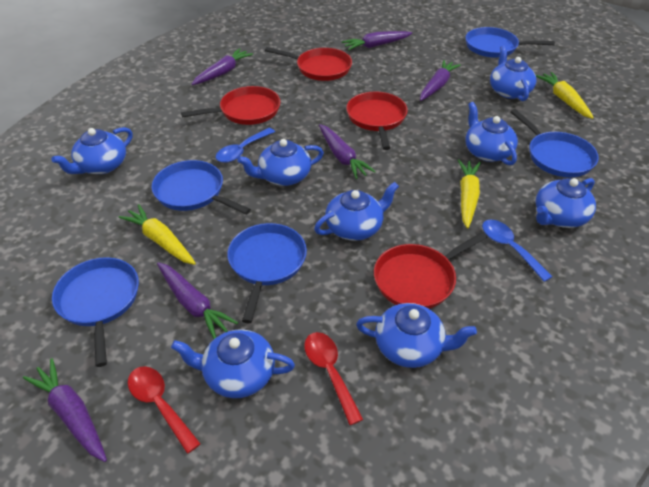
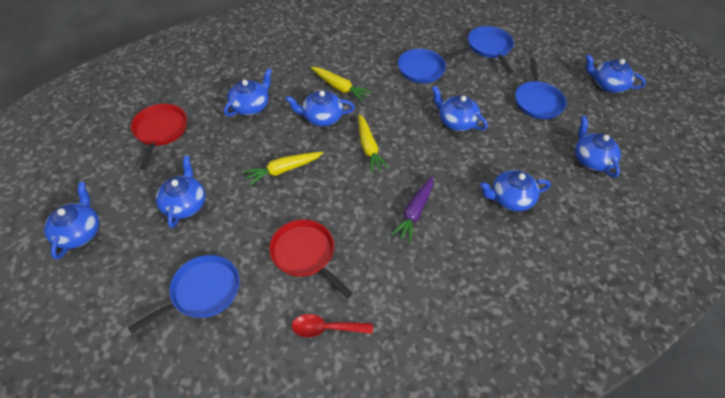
blue pan: [52,257,139,367] [152,160,251,215] [227,223,307,323] [465,27,555,58] [510,109,599,177] = 5 -> [128,255,240,334] [398,47,471,83] [468,26,514,73] [515,58,567,119] = 4
blue spoon: [216,128,275,163] [482,220,553,282] = 2 -> none = 0
purple carrot: [23,358,107,462] [157,262,238,339] [192,48,253,85] [319,124,376,179] [342,31,412,51] [420,60,461,101] = 6 -> [391,176,433,243] = 1
red pan: [181,86,280,125] [265,47,352,81] [346,92,408,150] [374,232,488,309] = 4 -> [131,104,187,170] [269,219,352,299] = 2
red spoon: [128,366,201,454] [304,332,363,425] = 2 -> [292,314,373,337] = 1

